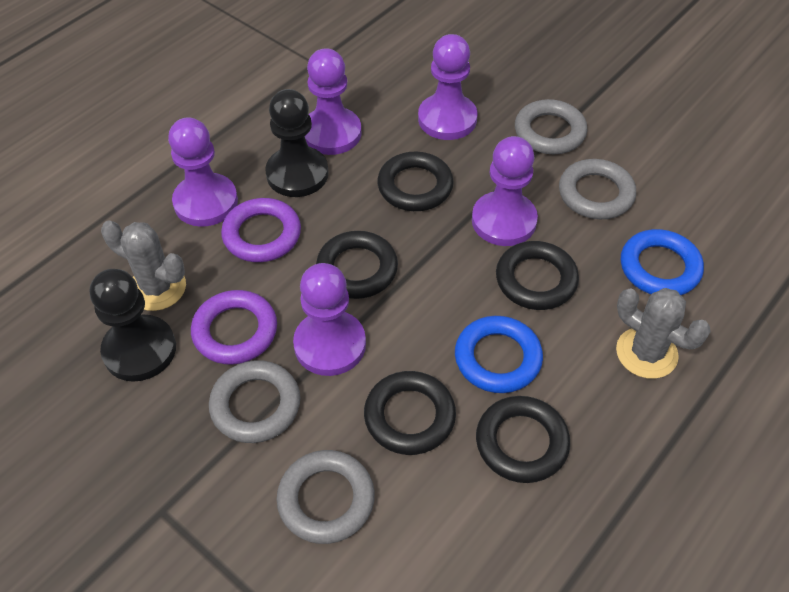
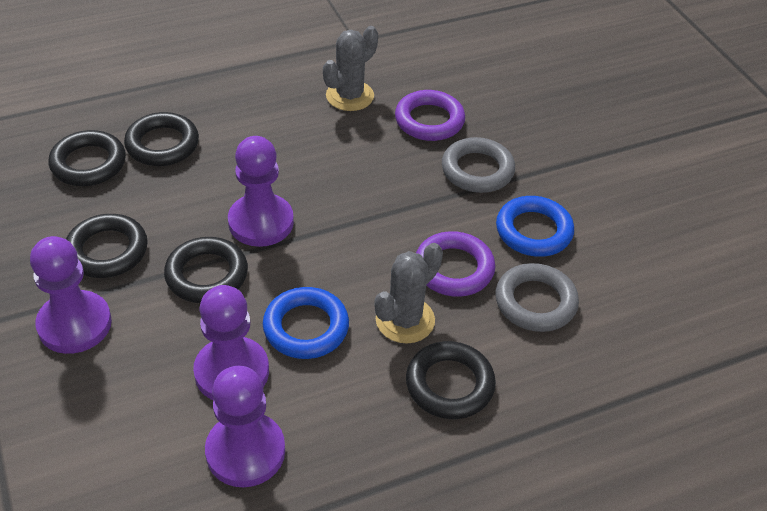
black pawn: [90,269,176,382] [265,89,329,197] = 2 -> none = 0
grey ring: [209,360,300,443] [277,450,375,544] [515,99,587,154] [559,159,636,219] = 4 -> [442,137,515,193] [496,263,579,332] = 2
purple pawn: [168,117,238,227] [293,263,366,376] [305,48,361,155] [418,34,477,140] [472,136,538,246] = 5 -> [30,236,112,354] [193,285,269,400] [205,366,285,487] [228,136,294,247] = 4

